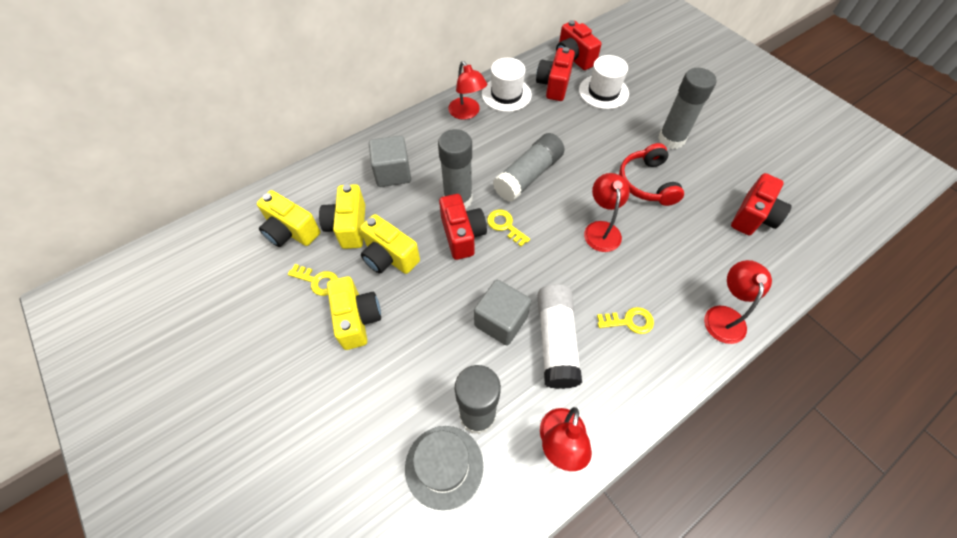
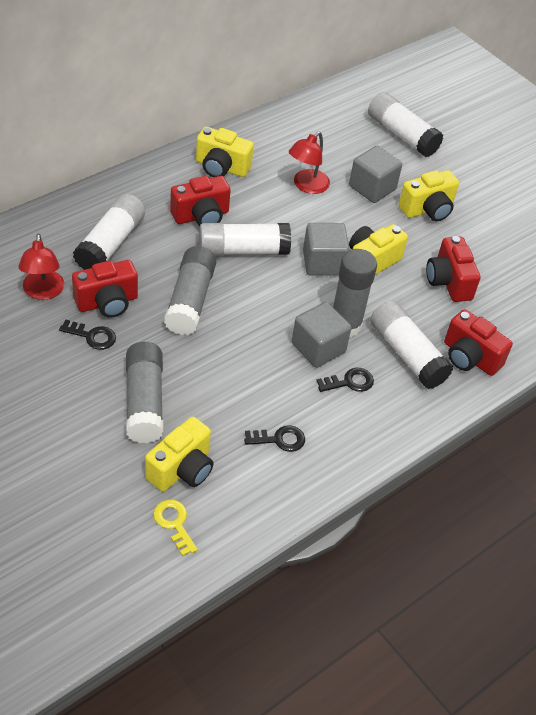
black key: none = 0 -> [59,320,116,350] [244,425,305,452] [316,368,374,392] = 3
grey cube: [369,135,411,187] [474,280,531,346] = 2 -> [292,302,351,368] [303,223,349,276] [349,146,402,203] = 3
grey glue stick: [438,129,473,209] [455,365,501,435] [493,133,565,202] [658,68,717,149] = 4 -> [126,342,164,443] [164,246,216,335] [333,249,377,337] = 3
grey hat: [405,426,483,510] = 1 -> none = 0
red headphones: [619,143,684,206] = 1 -> none = 0
red lamp: [448,61,487,120] [540,407,592,471] [584,173,630,252] [704,260,772,344] = 4 -> [18,234,64,300] [289,132,330,194] = 2
white glue stick: [537,284,582,389] = 1 -> [73,194,145,270] [199,223,291,256] [368,92,443,157] [370,300,453,389] = 4
white hat: [482,58,532,112] [579,55,629,109] = 2 -> none = 0
yellow key: [288,264,338,296] [487,210,530,247] [597,307,654,334] = 3 -> [153,500,198,556] = 1

